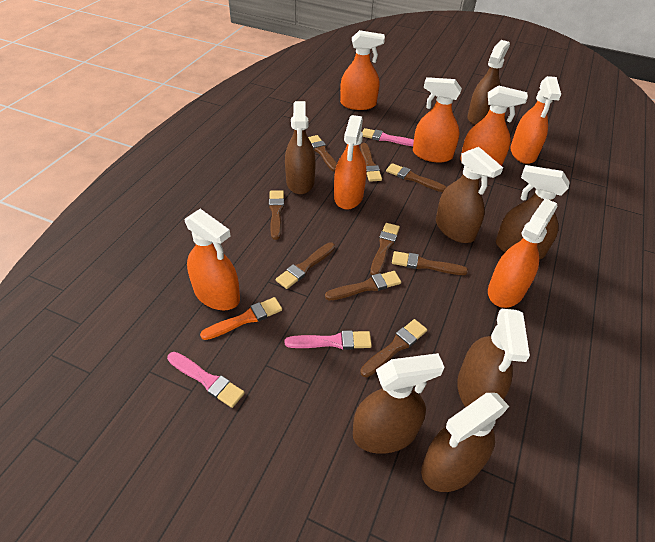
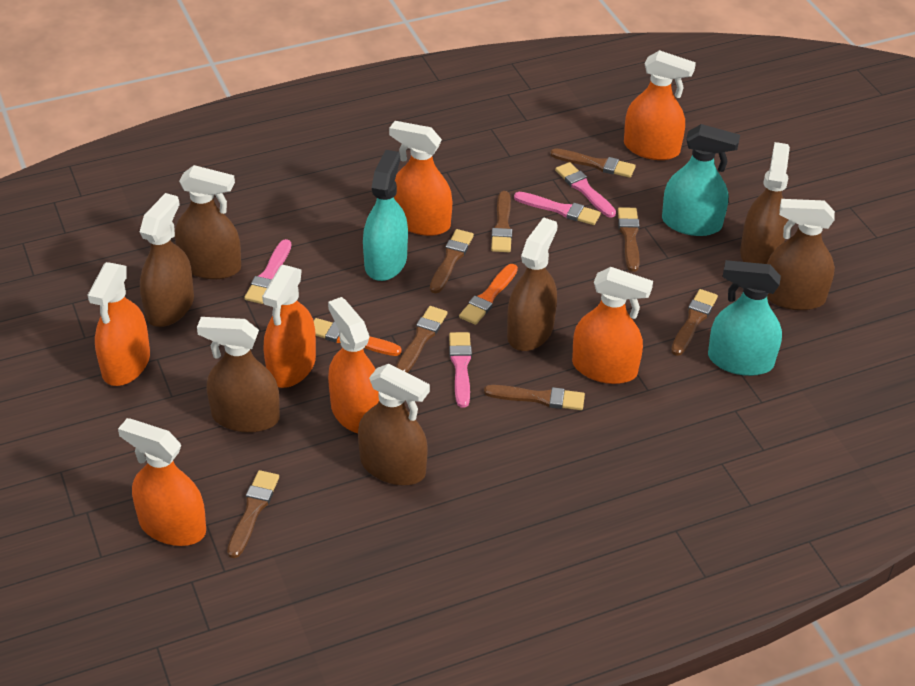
brown brush: [269,190,284,240] [276,242,335,289] [308,135,337,172] [325,271,401,300] [360,143,382,182] [360,319,427,377] [370,223,400,275] [386,163,447,192] [392,251,468,275] = 9 -> [227,470,279,558] [396,306,448,373] [430,229,474,293] [484,385,585,410] [491,191,512,252] [550,148,636,178] [618,207,639,272] [671,289,718,356] = 8
orange brush: [200,297,282,340] = 1 -> [314,318,402,356] [459,264,518,325] = 2
pink brush: [167,352,245,408] [285,330,372,350] [362,128,414,146] = 3 -> [244,239,291,304] [449,332,472,408] [514,192,601,225] [555,162,616,218] = 4
turquoise spray bottle: none = 0 -> [363,150,408,281] [662,124,740,236] [708,260,782,376] = 3

